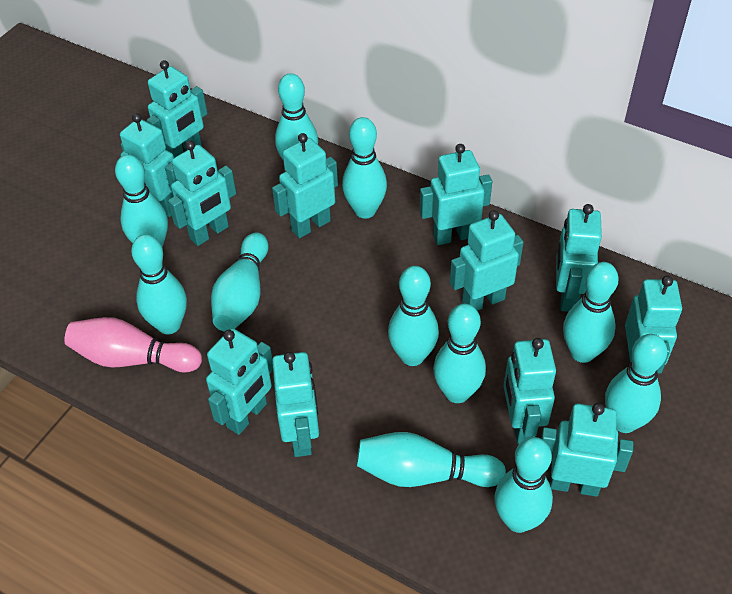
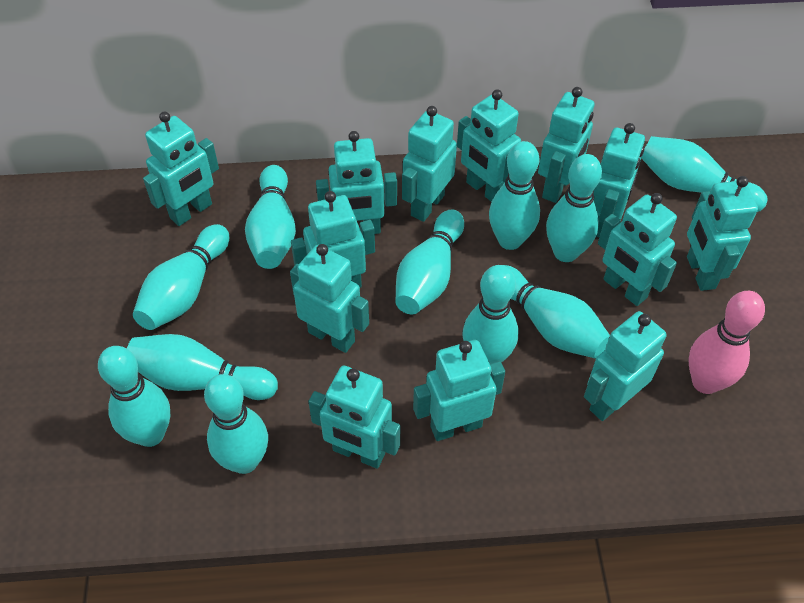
turquoise robot: [120,113,177,217] [147,60,207,158] [168,141,236,246] [206,328,273,435] [272,133,338,238] [272,352,319,457] [420,144,492,245] [450,210,524,311] [504,338,556,444] [541,403,633,497] [556,204,602,312] [625,276,682,373] = 12 -> [143,111,219,226] [290,244,369,353] [291,191,375,288] [308,365,400,469] [316,131,397,234] [402,106,457,222] [413,340,505,441] [457,89,521,202] [538,87,595,203] [584,311,667,421] [594,123,645,237] [598,193,677,306] [687,176,758,291] = 13

